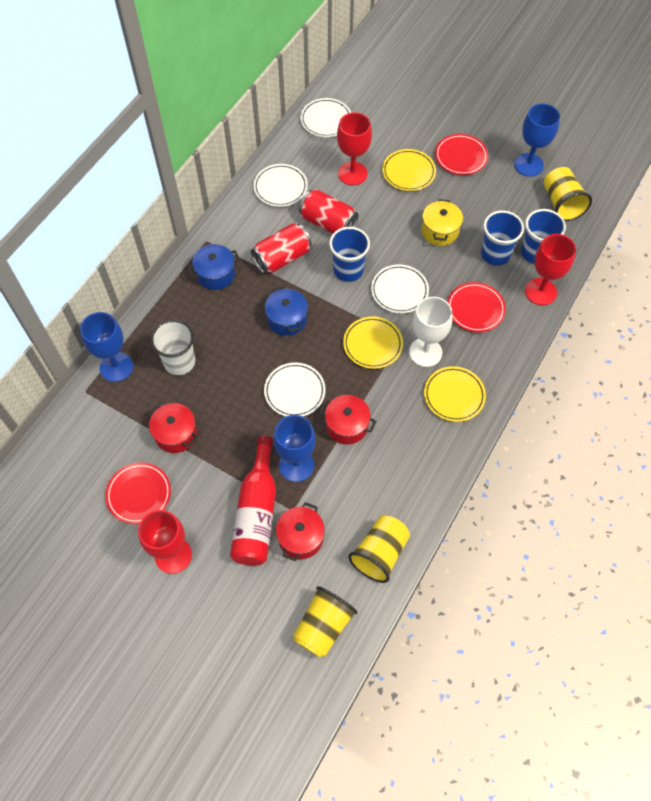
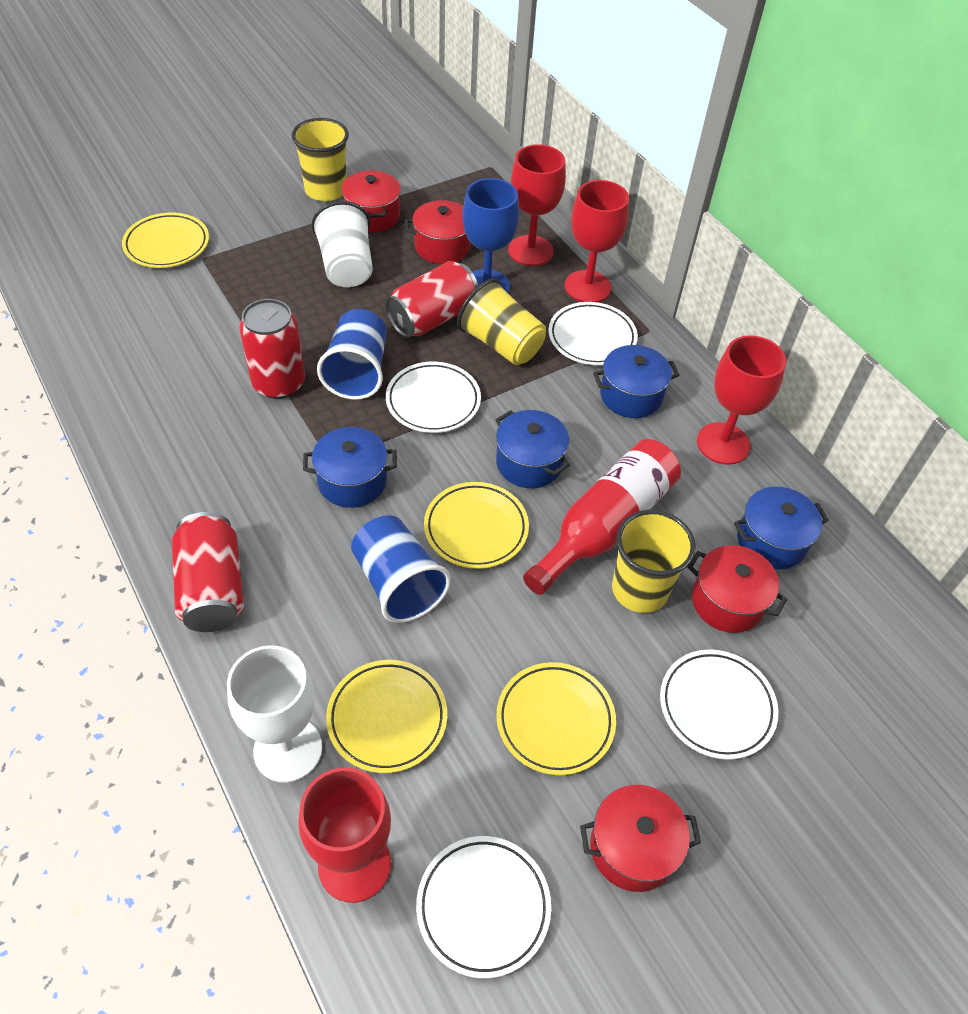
blue cup: [329,227,370,282] [481,210,524,266] [521,209,566,264] = 3 -> [317,309,387,400] [351,515,451,623] = 2
blue goblet: [80,312,133,382] [273,415,316,482] [514,103,560,177] = 3 -> [462,178,519,293] = 1
blue pot: [188,244,240,290] [265,286,308,336] = 2 -> [303,427,397,508] [495,410,570,488] [593,345,679,418] [734,487,829,570] = 4
red can: [251,223,312,274] [299,189,358,234] = 2 -> [172,512,244,632] [239,299,305,399] [385,261,478,338] = 3
red goblet: [138,510,192,574] [337,112,372,185] [525,234,576,305] = 3 -> [298,767,391,903] [508,144,566,266] [565,180,629,302] [697,335,786,465] = 4
red plate: [105,462,171,524] [435,134,488,175] [447,282,506,332] = 3 -> none = 0
red pot: [148,403,198,453] [276,502,325,561] [319,395,376,445] = 3 -> [341,170,401,233] [405,200,471,264] [580,785,701,892] [687,545,787,633] = 4
yellow plate: [343,317,403,369] [382,149,436,191] [424,366,486,422] = 3 -> [122,213,209,268] [326,660,447,773] [424,482,529,569] [496,662,616,775] = 4
yellow pot: [421,199,463,246] = 1 -> none = 0

